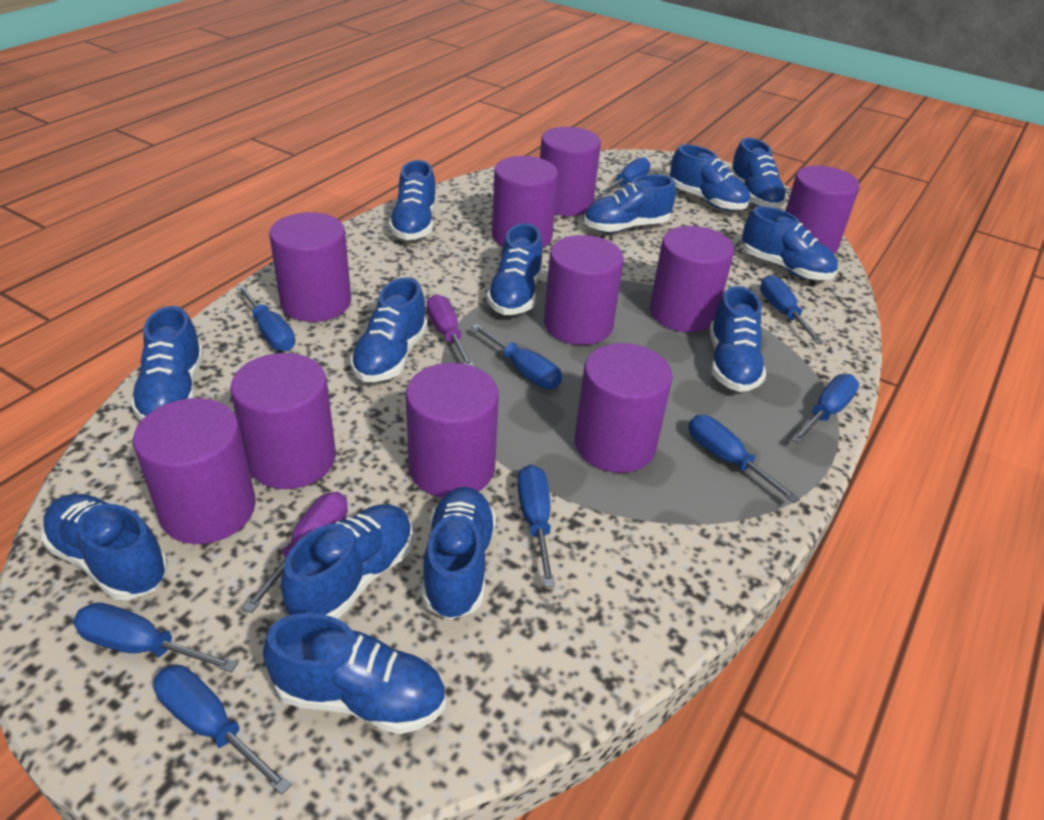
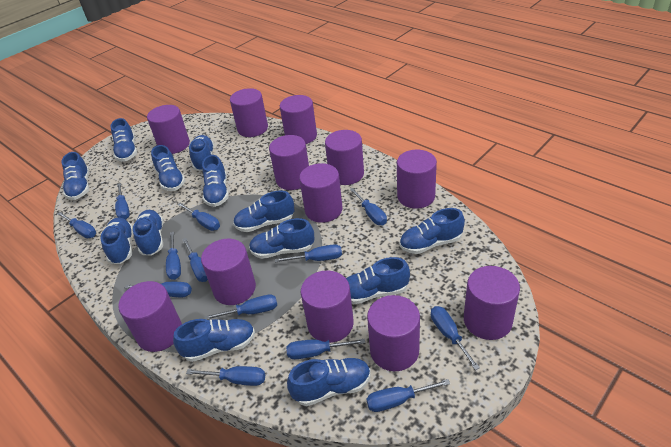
blue screwdriver: [73,602,238,673] [153,665,292,795] [236,285,295,351] [471,324,562,389] [517,465,555,587] [599,157,650,196] [688,415,800,503] [760,275,823,344] [791,374,859,444] = 9 -> [57,212,96,238] [115,183,130,220] [125,282,192,297] [166,232,181,280] [177,203,220,231] [182,238,208,282] [186,366,265,386] [204,295,277,320] [275,244,342,263] [286,339,365,359] [350,188,387,225] [366,379,450,412] [431,306,480,370] = 13
purple cylinder: [133,398,256,544] [230,353,336,489] [269,212,351,322] [406,363,499,498] [492,156,558,248] [540,127,601,216] [544,235,624,345] [575,343,672,473] [650,226,734,332] [785,165,859,254] = 10 -> [118,281,182,352] [147,105,190,154] [201,239,256,305] [230,88,268,137] [269,135,309,190] [280,95,317,144] [299,163,342,223] [301,271,354,343] [325,130,364,185] [367,295,420,371] [397,150,437,209] [464,266,520,340] = 12
purple screwdriver: [242,492,348,613] [426,294,474,366] = 2 -> none = 0

